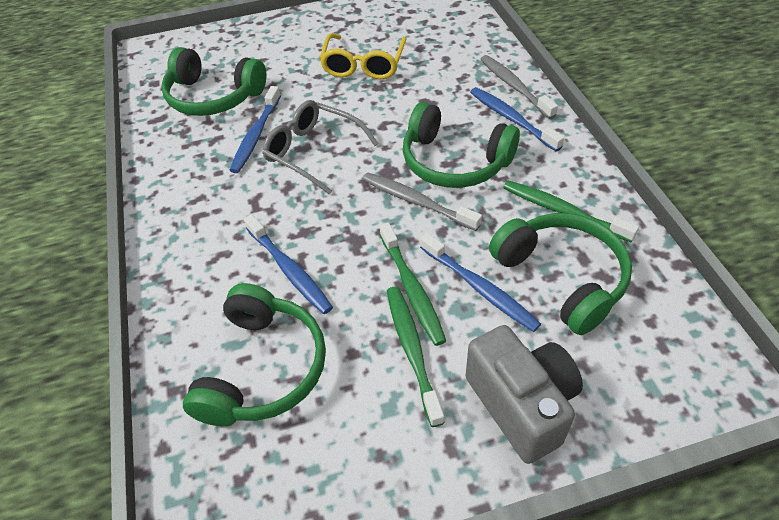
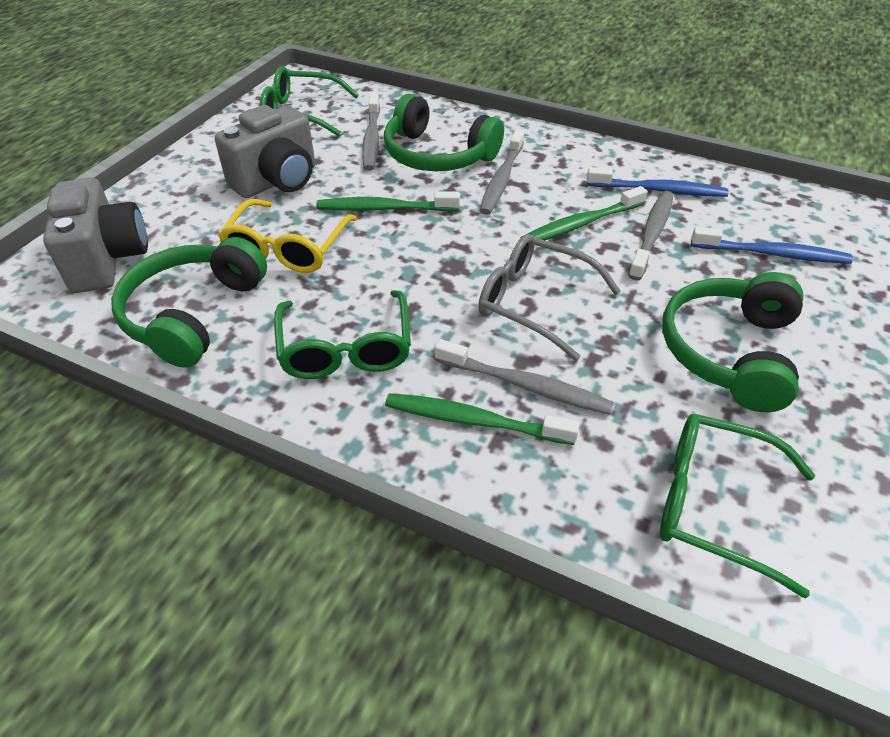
blue toothbrush: [229,86,281,173] [244,214,333,314] [420,233,541,332] [470,87,564,151] = 4 -> [587,167,729,197] [691,227,853,264] = 2
green glasses: none = 0 -> [260,66,359,136] [274,290,411,379] [660,414,815,599] = 3
green headphones: [161,47,266,116] [183,283,326,426] [403,102,520,188] [489,213,632,335] = 4 -> [111,237,267,368] [384,94,504,171] [662,272,803,412] = 3
grey camera: [466,325,583,464] = 1 -> [43,178,148,293] [215,105,315,198] = 2
grey toothbrush: [362,173,482,231] [480,55,558,119] = 2 -> [362,94,380,171] [435,339,614,415] [480,130,524,214] [628,191,673,280] = 4

